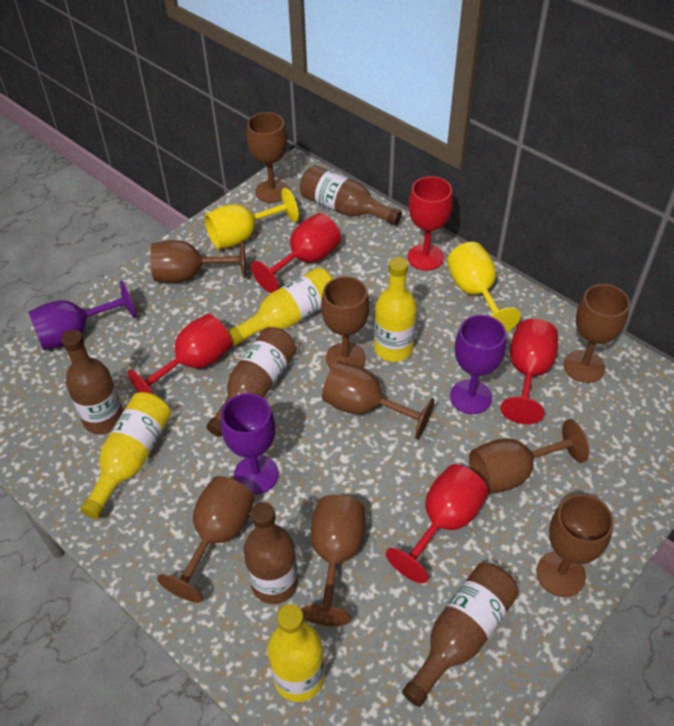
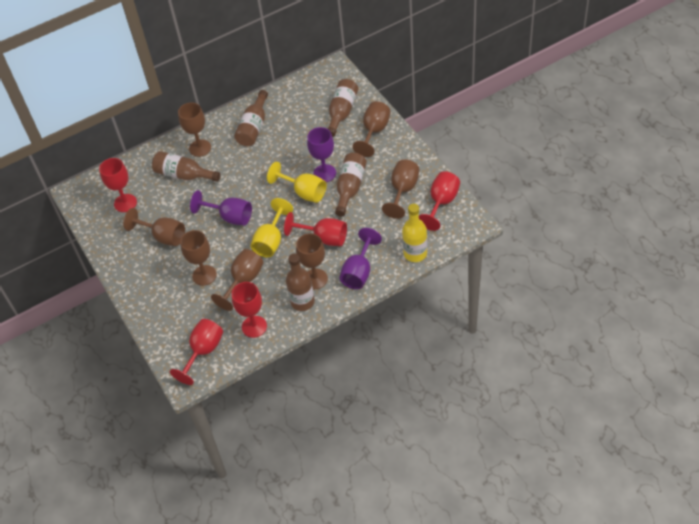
brown goblet: [151,240,246,283] [157,476,255,603] [247,112,289,203] [301,495,365,626] [321,276,369,369] [322,361,434,440] [469,419,589,494] [536,494,614,597] [564,284,630,383] = 9 -> [123,208,185,246] [178,102,211,157] [180,230,217,286] [211,249,264,311] [296,233,328,289] [352,101,391,157] [382,159,419,219] = 7
yellow bottle: [81,392,171,519] [227,267,333,346] [267,604,324,702] [374,257,417,362] = 4 -> [402,204,427,262] = 1

